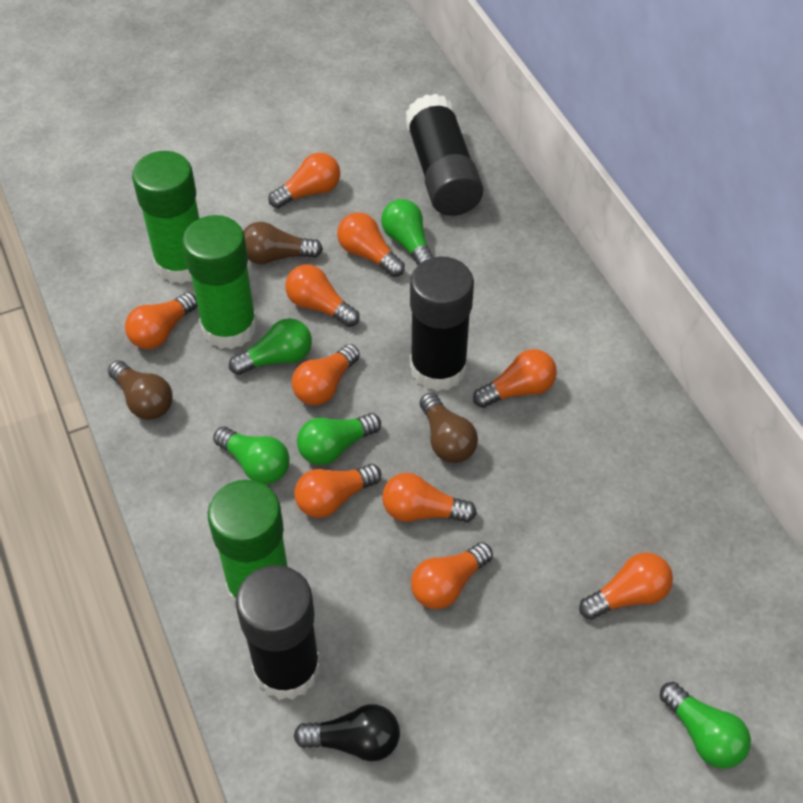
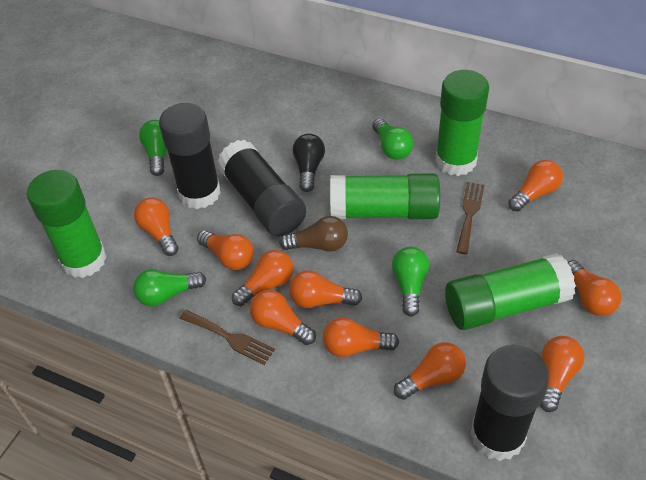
brown fork: none = 0 -> [179,310,275,365] [456,182,484,254] = 2
brown light bulb: [108,360,173,420] [243,222,323,264] [420,393,478,463] = 3 -> [279,216,348,252] = 1
green glue stick: [132,151,199,284] [182,215,257,349] [208,480,288,606] = 3 -> [27,170,107,278] [330,173,440,219] [435,70,489,176] [445,253,576,330] = 4
green light bulb: [213,426,290,484] [229,318,312,375] [297,413,381,465] [381,199,433,265] [660,682,751,769] = 5 -> [133,269,206,307] [139,120,167,176] [372,118,414,160] [392,247,429,316] = 4

